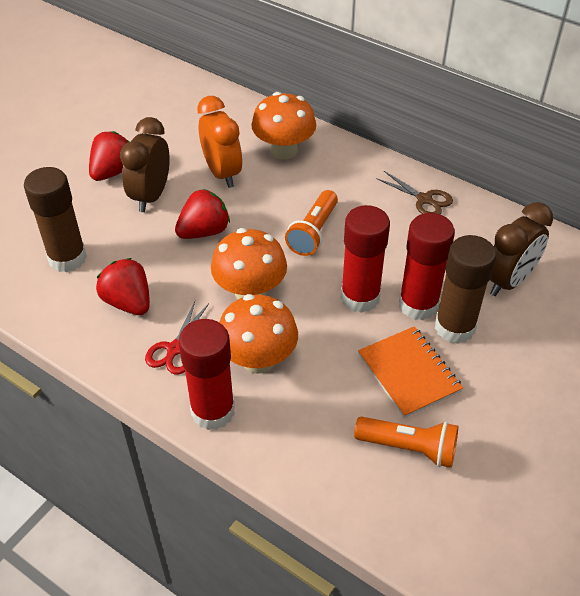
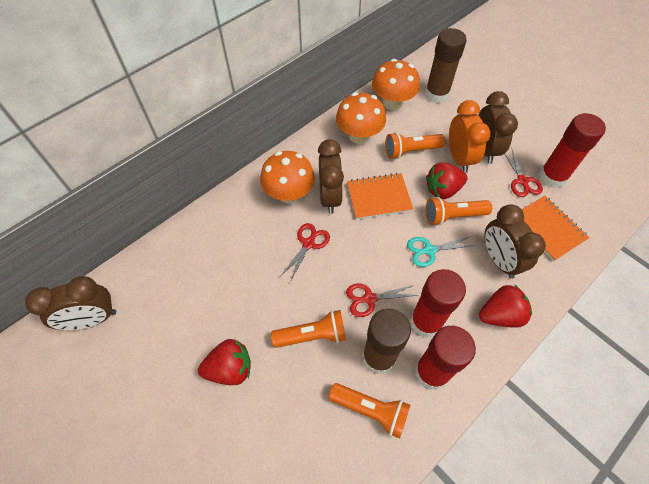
brown clock: [120,117,170,212] [490,202,553,296] = 2 -> [25,276,116,330] [318,139,344,214] [479,91,518,164] [484,204,546,279] = 4
brown scissors: [376,171,453,214] = 1 -> none = 0
orange flashlight: [285,190,338,256] [354,416,458,468] = 2 -> [271,310,346,348] [328,383,411,439] [385,132,445,159] [425,197,492,226] = 4
orange notebook: [358,326,463,418] = 1 -> [347,173,413,220] [522,196,589,261] = 2
red scissors: [145,301,209,375] = 1 -> [280,223,330,282] [346,284,418,317] [505,147,543,197] = 3
turquoise scissors: none = 0 -> [407,236,476,267] = 1

